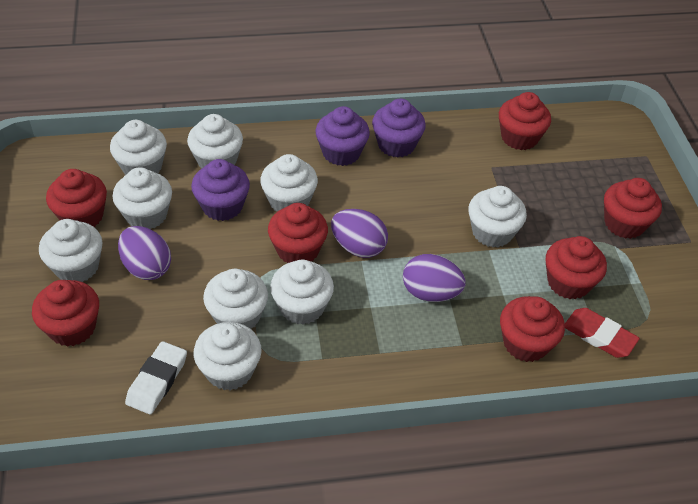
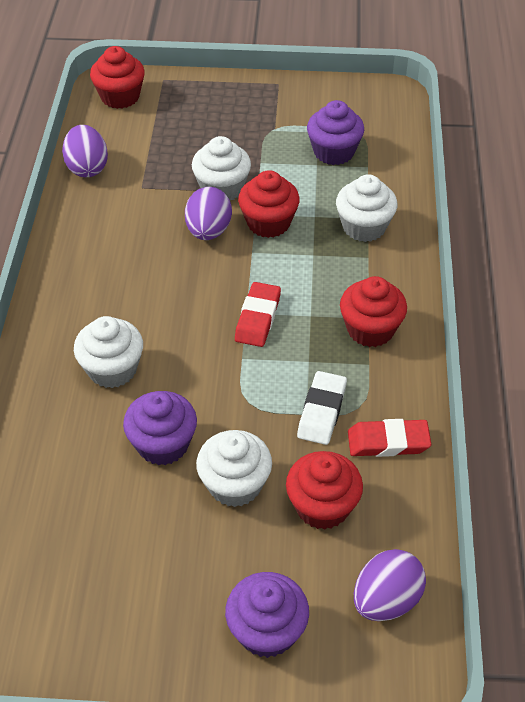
red cupcake: [32,280,99,347] [46,169,107,227] [268,203,328,263] [499,92,551,150] [500,296,565,362] [546,236,607,299] [604,178,662,239] = 7 -> [90,46,145,109] [238,170,300,238] [286,451,363,530] [340,276,407,347] = 4
red eraser: [565,308,640,358] = 1 -> [235,282,281,347] [348,419,431,457] = 2
white cupcake: [39,219,103,282] [110,120,167,175] [113,167,172,229] [187,114,243,169] [194,322,262,390] [203,269,268,329] [260,154,318,212] [270,259,334,325] [468,186,527,247] = 9 -> [74,316,143,388] [192,136,251,200] [196,430,272,507] [336,174,397,242] = 4

